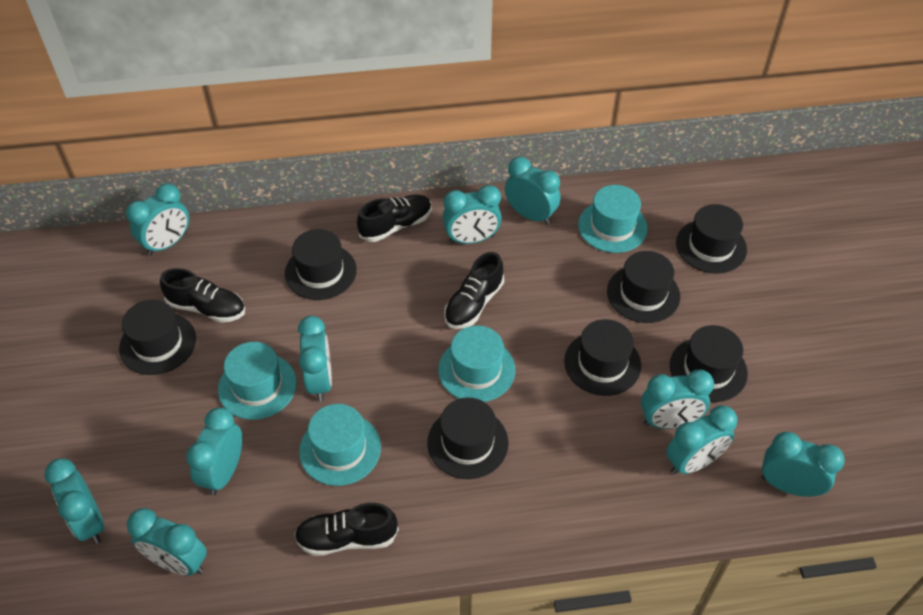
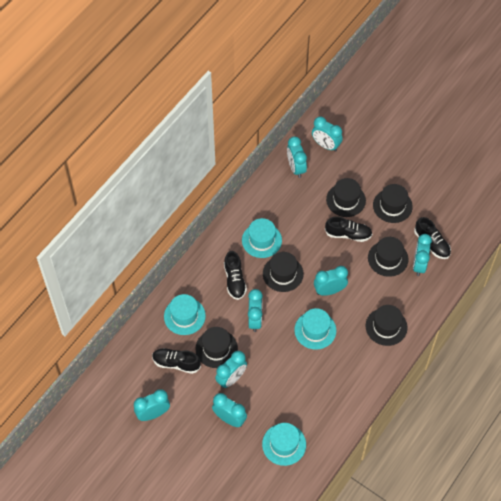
black hat: [119,300,196,375] [285,229,357,300] [427,398,508,479] [564,319,641,396] [607,251,680,323] [670,325,748,402] [676,204,747,274] = 7 -> [195,327,238,368] [263,252,304,292] [326,178,366,217] [366,305,408,346] [368,237,409,277] [373,184,413,223] = 6
turquoise clock: [44,458,104,544] [126,183,189,256] [127,508,207,576] [186,407,242,495] [298,316,332,402] [443,185,502,244] [505,157,560,225] [641,370,714,429] [666,405,737,475] [762,432,845,497] = 10 -> [134,389,170,421] [212,393,247,427] [215,351,247,388] [248,289,263,332] [287,136,307,178] [312,117,343,152] [314,266,348,296] [413,234,432,276] = 8

